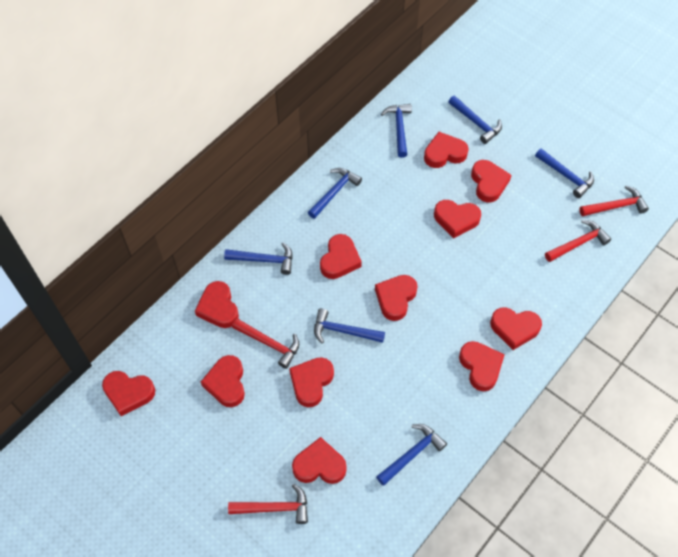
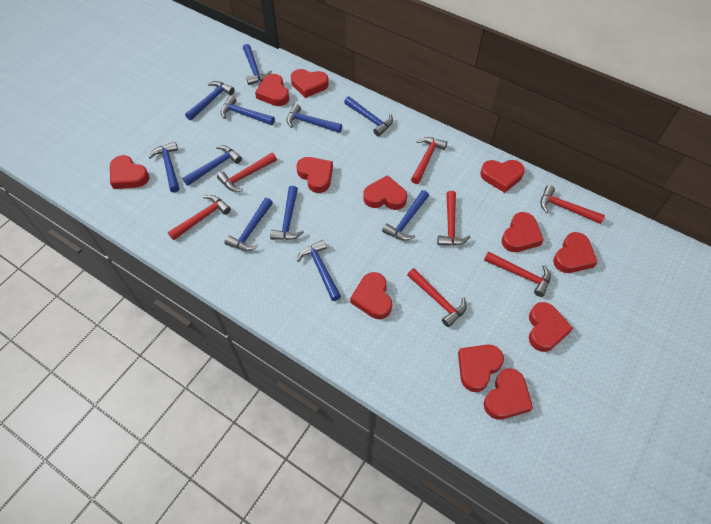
blue hammer: [224,242,293,275] [308,168,362,219] [314,308,385,343] [376,424,447,486] [381,104,412,158] [448,96,502,144] [535,148,594,198] = 7 -> [148,142,180,193] [182,145,242,186] [185,81,234,121] [220,95,275,125] [225,198,273,251] [243,44,272,85] [270,186,304,240] [287,104,342,133] [297,240,341,301] [344,97,393,136] [382,190,429,241] = 11
red hammer: [228,484,308,524] [232,319,299,369] [545,220,611,262] [579,185,649,217] = 4 -> [168,195,231,240] [217,153,277,192] [407,268,467,327] [411,137,447,184] [437,191,470,245] [484,251,551,297] [540,185,605,224] = 7

